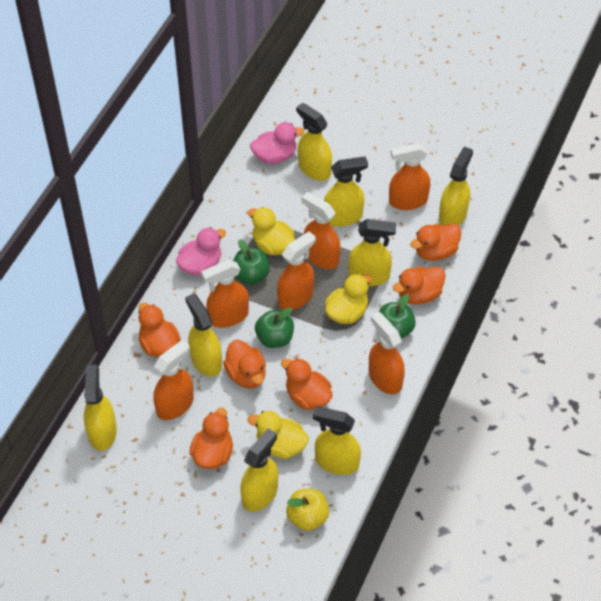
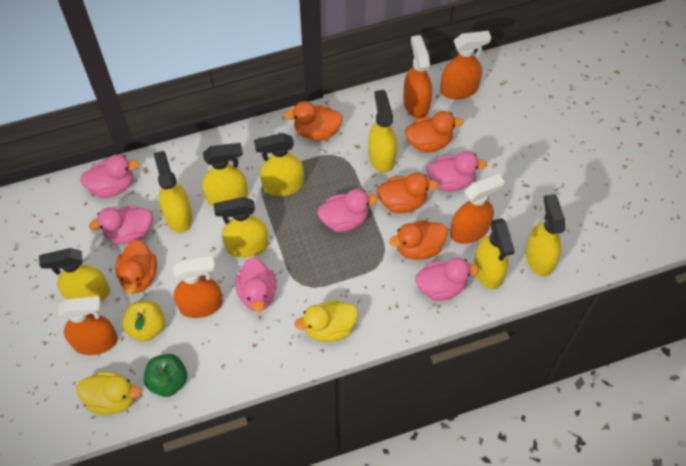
green apple: [233,239,270,285] [255,307,294,348] [379,294,416,339] = 3 -> [144,354,187,397] = 1
orange duck: [138,303,181,357] [189,408,233,469] [223,340,266,389] [281,358,332,410] [393,266,446,304] [410,224,461,261] = 6 -> [116,240,157,294] [284,101,343,140] [377,172,438,213] [389,220,448,260] [405,111,464,153] = 5
orange spray bottle: [153,340,194,420] [201,260,249,328] [277,231,316,310] [302,192,341,269] [369,312,405,394] [389,143,430,210] = 6 -> [58,296,118,355] [173,256,223,318] [403,35,432,118] [440,31,491,99] [450,174,504,244] = 5
pink duck: [176,227,226,276] [250,122,304,164] = 2 -> [80,154,139,198] [89,205,152,244] [235,257,276,312] [317,189,378,232] [415,258,479,301] [426,151,487,192] = 6
yellow duck: [248,207,295,255] [248,411,309,459] [325,274,372,324] = 3 -> [76,371,141,415] [295,300,358,342] = 2

